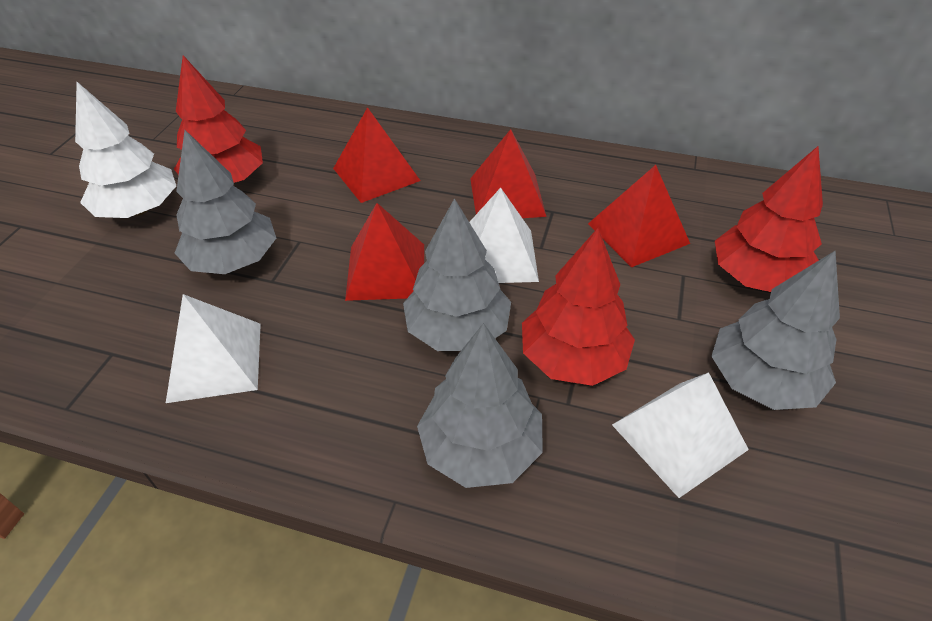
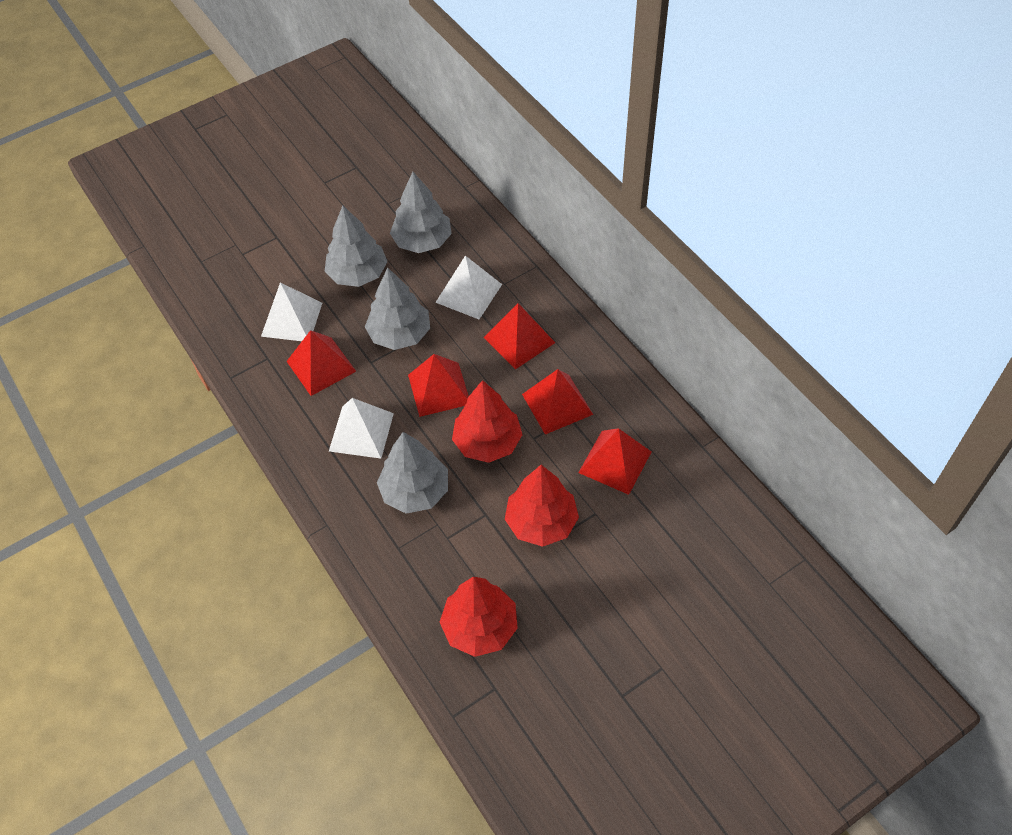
red pyramid: [333,107,421,203] [345,203,424,301] [470,129,547,218] [588,165,690,267] = 4 -> [287,330,356,396] [408,354,469,417] [484,303,555,370] [522,369,593,434] [578,428,651,495] = 5
white tree: [75,82,176,218] = 1 -> none = 0

